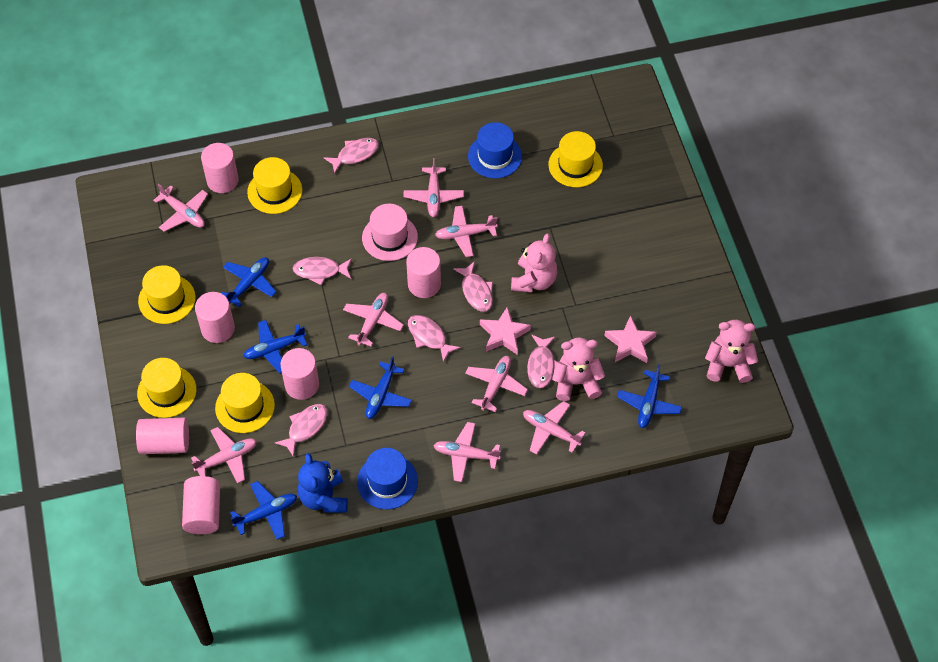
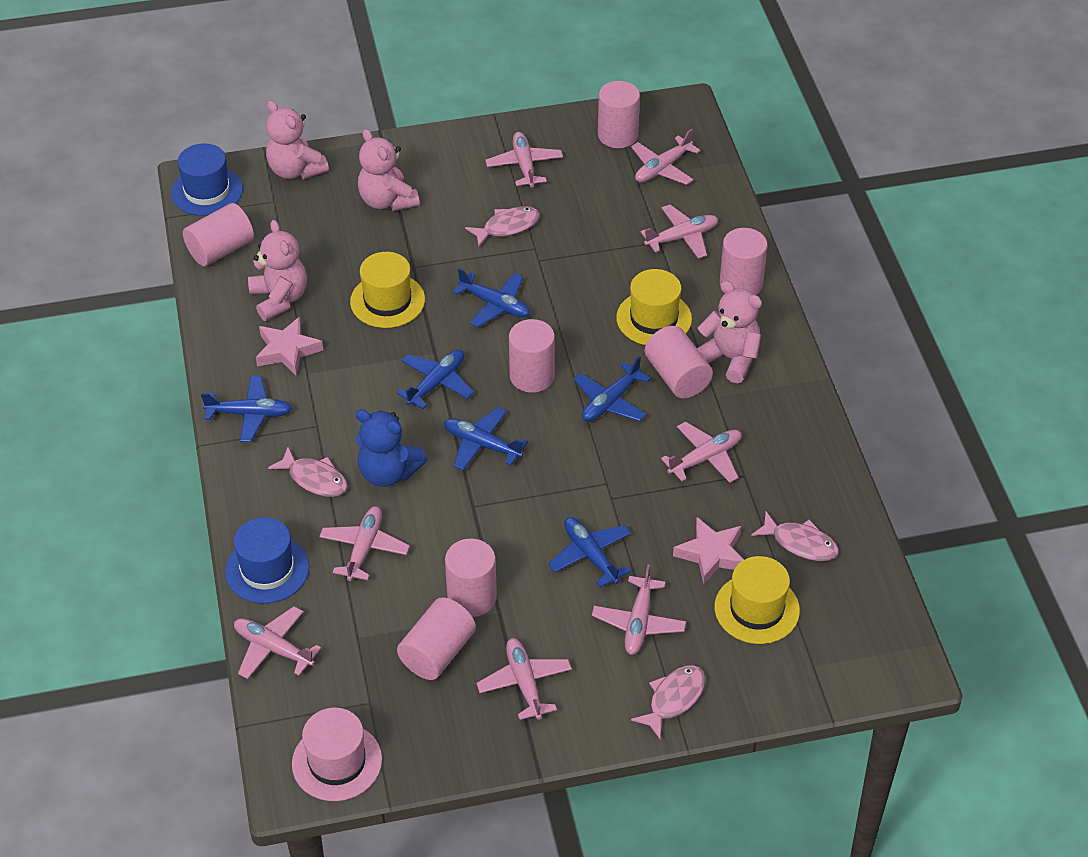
blue plane: [221,257,276,307] [230,481,297,540] [243,320,307,374] [349,356,412,419] [617,364,682,428] = 5 -> [201,376,292,442] [397,349,474,409] [444,407,528,470] [453,268,530,327] [548,517,631,587] [574,356,651,422] = 6
pink cylinder: [136,418,189,454] [182,476,220,534] [195,292,235,343] [201,143,239,193] [280,348,319,400] [406,247,441,298] = 6 -> [183,203,254,266] [397,597,476,680] [445,539,497,617] [509,319,555,393] [598,81,640,148] [645,326,713,398] [720,228,767,295] = 7
pink fish: [275,404,328,457] [293,257,352,285] [324,138,379,174] [408,315,461,362] [453,261,493,312] [527,335,557,388] = 6 -> [268,447,347,497] [465,206,540,246] [631,665,706,739] [751,512,839,561] = 4
pink teddy bear: [511,233,557,292] [552,337,605,401] [705,320,758,383] = 3 -> [248,220,307,321] [266,100,329,179] [358,129,420,211] [697,281,762,384] = 4
yellow hat: [137,358,196,418] [138,265,196,324] [215,373,275,433] [247,157,302,214] [548,131,603,187] = 5 -> [350,252,425,328] [616,269,692,345] [715,556,800,644] = 3

